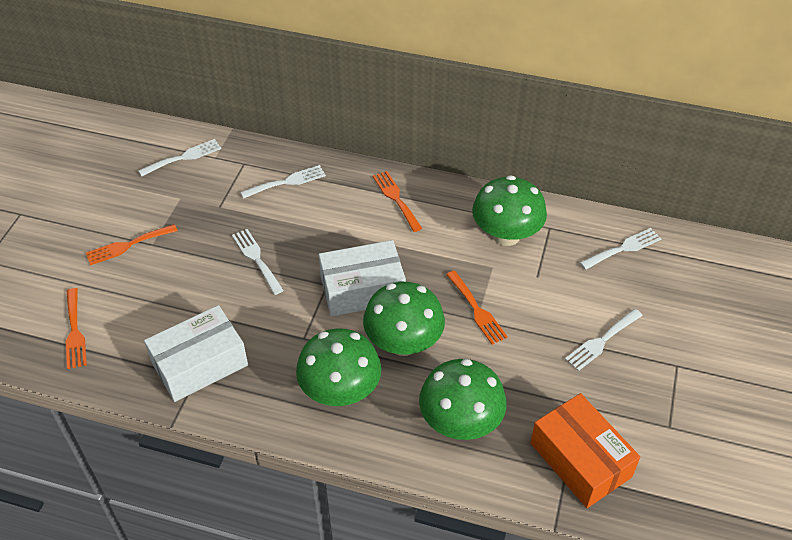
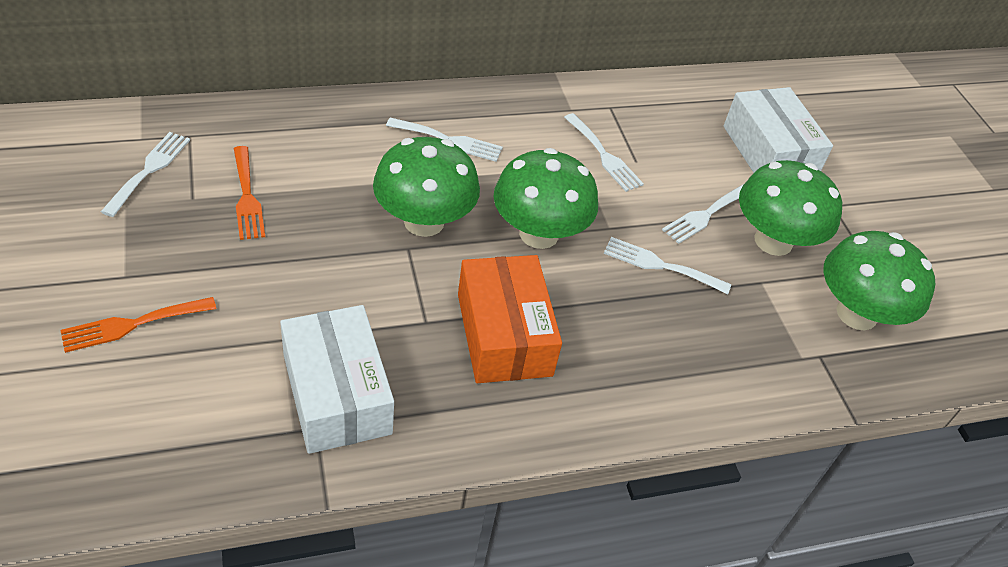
orange fork: [66,288,87,369] [86,224,178,265] [373,171,422,232] [446,270,508,345] = 4 -> [60,297,216,353] [234,146,265,240] = 2

